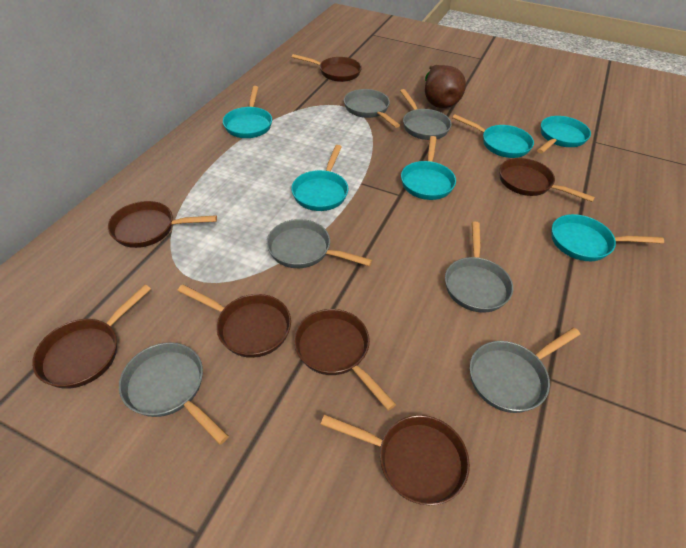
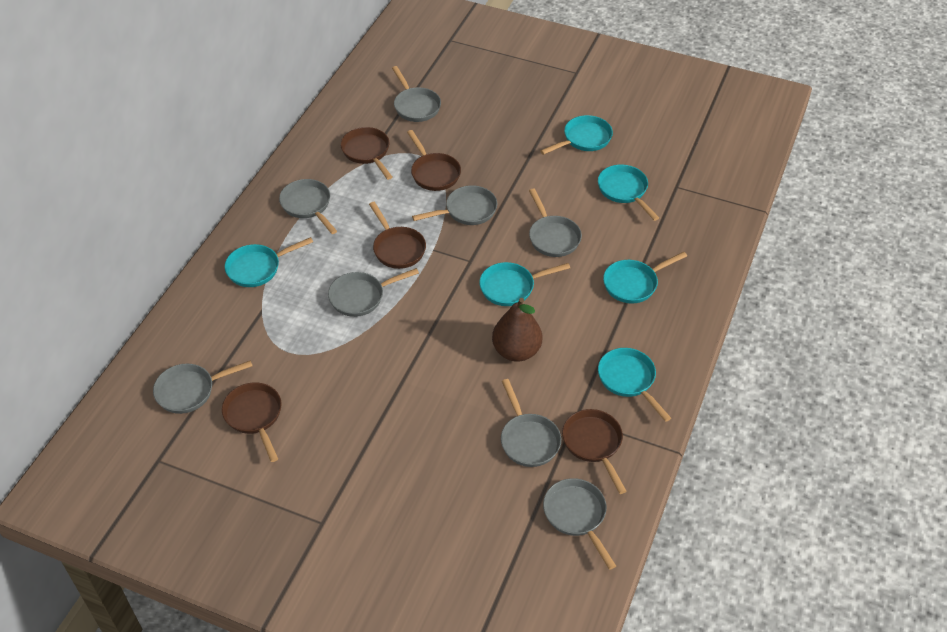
brown pan: [32,285,151,389] [108,201,217,248] [177,284,291,358] [292,54,362,82] [294,309,396,411] [320,415,470,506] [499,158,595,202] = 7 -> [222,383,282,462] [340,127,392,180] [369,202,426,269] [407,130,461,191] [562,409,627,494] = 5
grey pan: [119,342,229,444] [266,219,372,268] [344,89,400,128] [400,89,452,140] [445,222,513,313] [470,328,580,413] = 6 -> [153,360,252,414] [279,179,337,234] [328,268,419,317] [392,66,441,122] [412,185,497,225] [501,379,561,467] [529,189,582,257] [543,478,616,570] = 8

